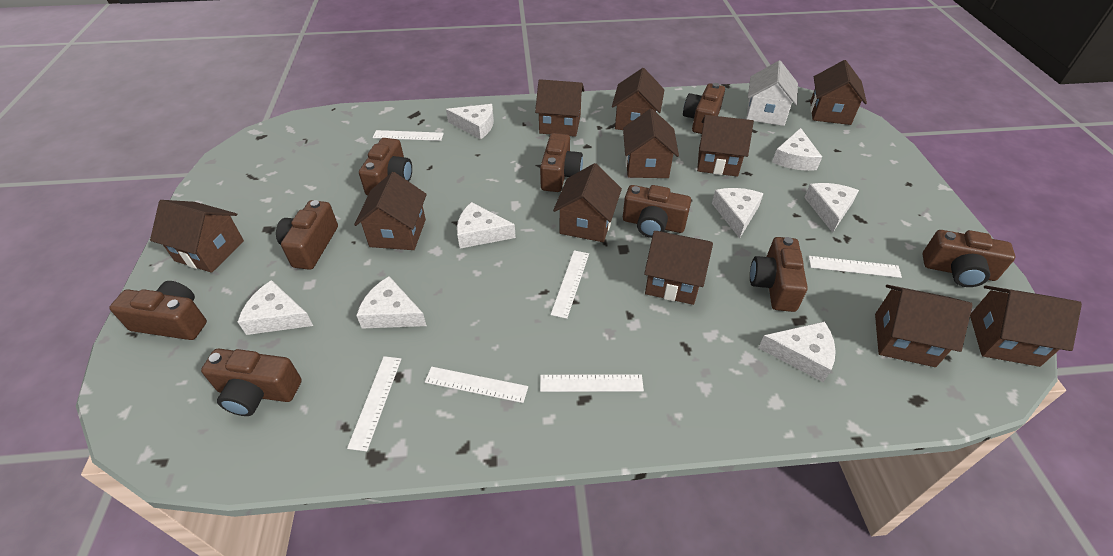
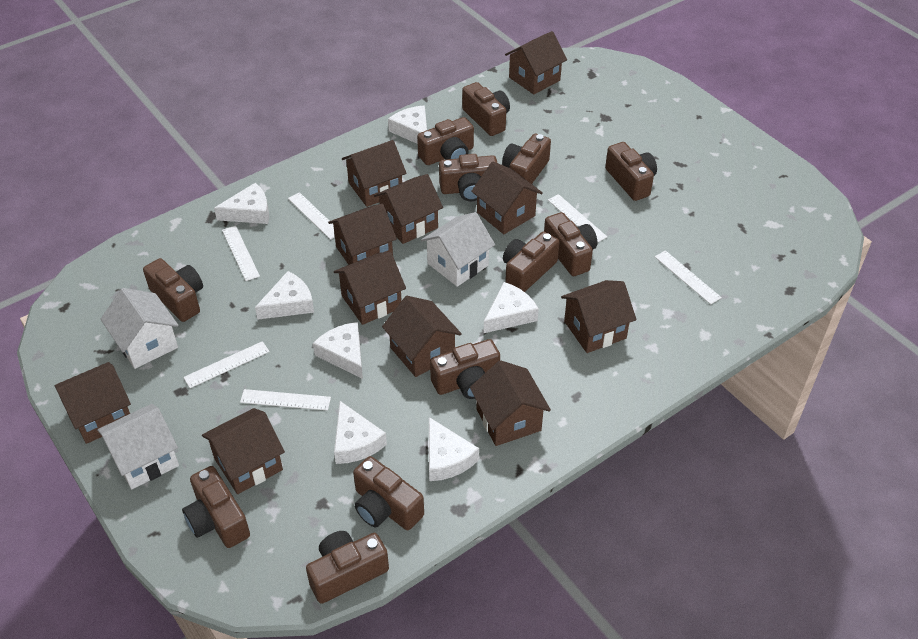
brown camera: [109,281,207,340] [201,349,302,416] [276,200,338,270] [359,138,412,195] [540,133,583,192] [623,185,691,238] [683,83,725,134] [750,237,808,312] [922,230,1016,287] = 9 -> [143,258,203,322] [182,466,250,548] [306,531,389,604] [353,456,424,530] [417,117,474,165] [430,339,500,399] [439,154,497,201] [462,82,510,136] [502,134,551,184] [503,231,559,292] [544,212,597,276] [605,142,657,201] = 12
white cheese: [238,280,313,335] [356,276,427,329] [446,104,494,139] [457,202,516,248] [712,188,764,238] [758,321,836,382] [772,128,822,171] [804,183,859,233] = 8 -> [214,183,269,224] [255,271,314,320] [313,322,363,379] [334,401,387,464] [388,106,427,144] [429,417,479,481] [484,282,539,333] = 7
white house: [746,61,798,126] = 1 -> [97,404,179,489] [101,288,179,369] [421,212,495,287] = 3

